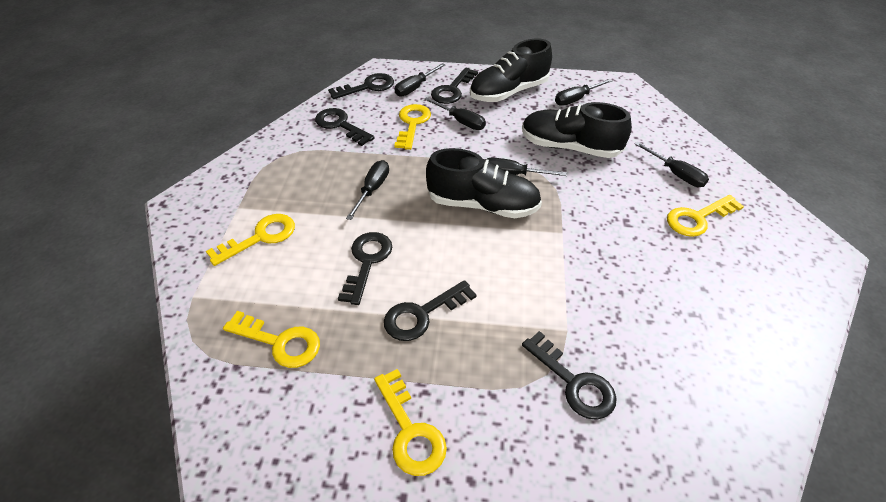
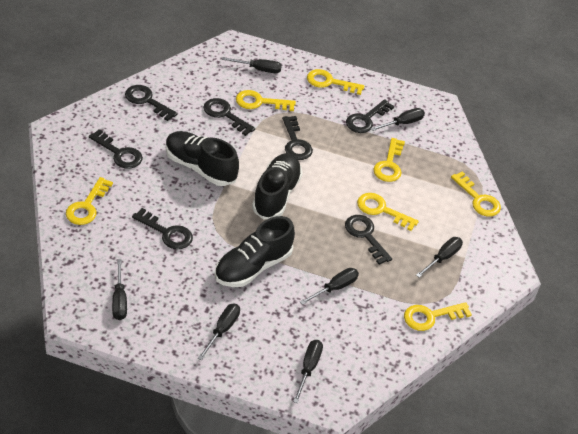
black key: [315,108,375,146] [328,73,394,99] [338,232,392,305] [384,280,477,341] [431,67,478,104] [522,331,617,420] = 6 -> [89,129,143,169] [125,85,178,121] [132,208,193,249] [203,98,255,136] [282,116,313,160] [345,215,392,265] [346,99,394,133] = 7
black screwdriver: [346,160,389,220] [395,63,445,97] [424,97,486,130] [487,158,567,176] [555,79,613,106] [635,142,709,187] = 6 -> [112,259,127,320] [198,304,240,360] [222,57,282,73] [293,340,323,403] [300,268,359,305] [371,108,425,131] [416,237,463,278] = 7
yellow key: [206,214,295,266] [223,311,320,368] [374,369,447,476] [394,104,431,150] [667,195,744,237] = 5 -> [66,177,113,225] [236,90,296,111] [307,69,365,95] [357,193,419,231] [373,138,405,182] [404,302,472,331] [451,171,501,217] = 7

